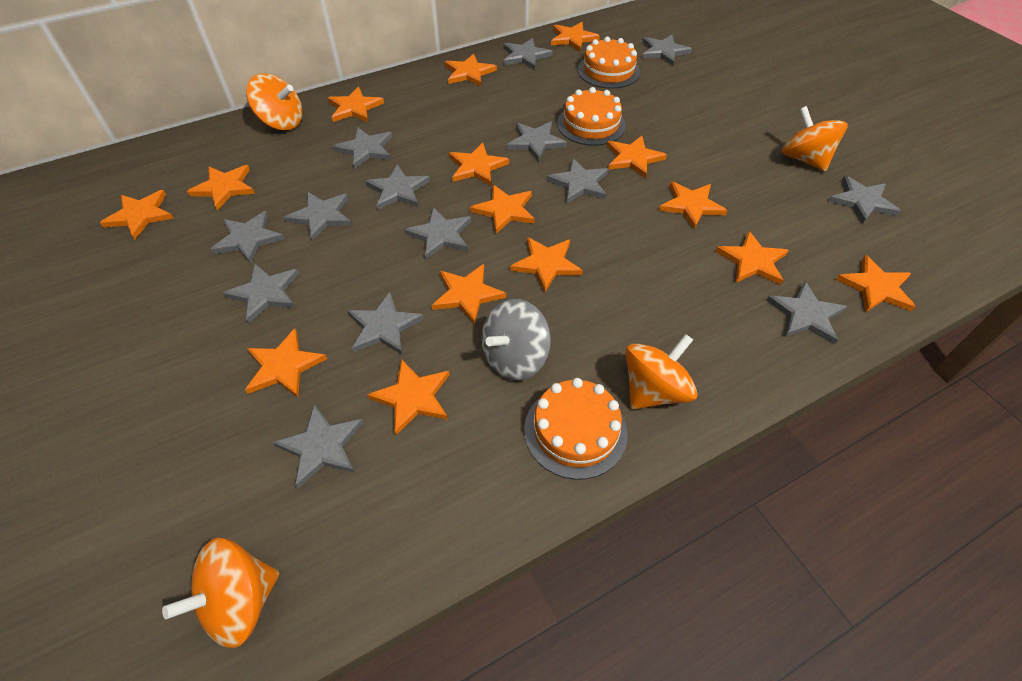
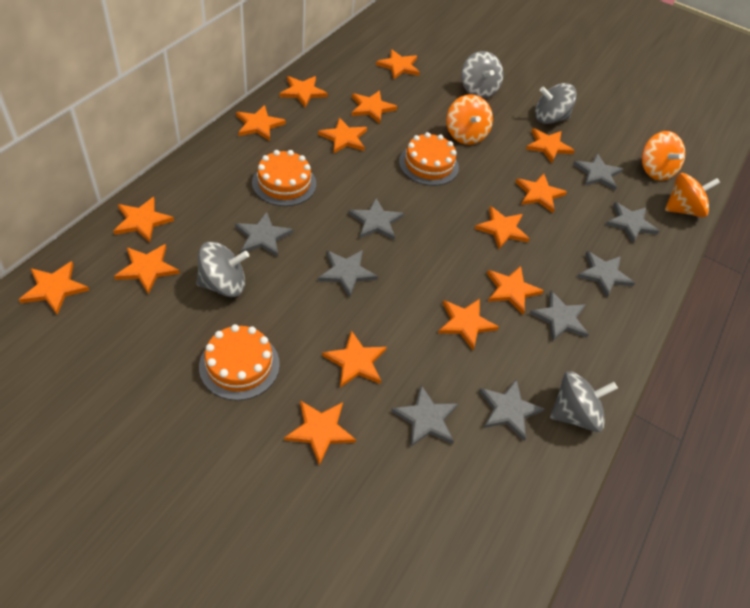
grey spinning top: [481,299,551,381] = 1 -> [196,242,249,297] [461,51,504,99] [535,83,577,124] [550,371,618,432] = 4
grey star: [210,211,284,264] [223,264,299,324] [273,404,363,489] [284,192,352,241] [333,127,393,169] [347,292,424,355] [365,164,430,210] [404,207,471,260] [503,38,553,70] [507,122,567,162] [547,158,608,203] [642,35,692,66] [766,281,847,344] [828,176,901,224] = 14 -> [235,212,293,257] [318,250,378,297] [348,198,404,240] [391,385,458,447] [479,379,544,441] [529,291,589,342] [573,153,623,190] [577,251,635,298] [605,202,659,243] = 9
orange spinning top: [162,538,279,648] [246,74,302,130] [625,334,697,410] [782,106,848,172] = 4 -> [446,94,493,145] [642,131,685,181] [665,173,720,217] = 3

